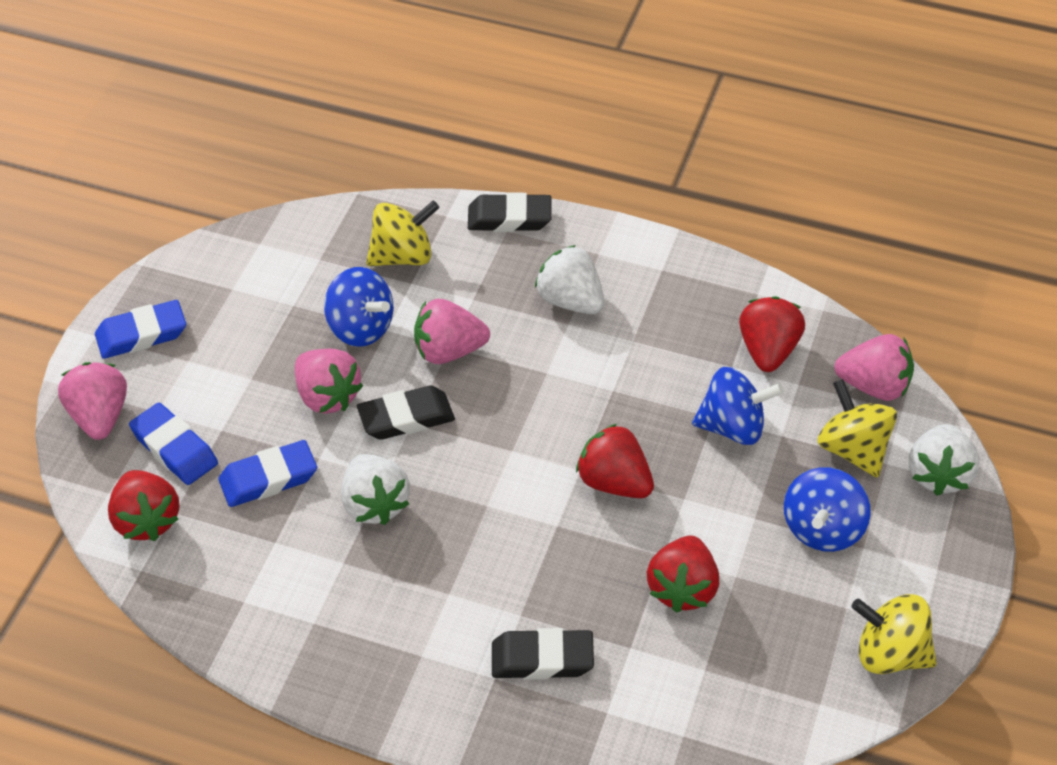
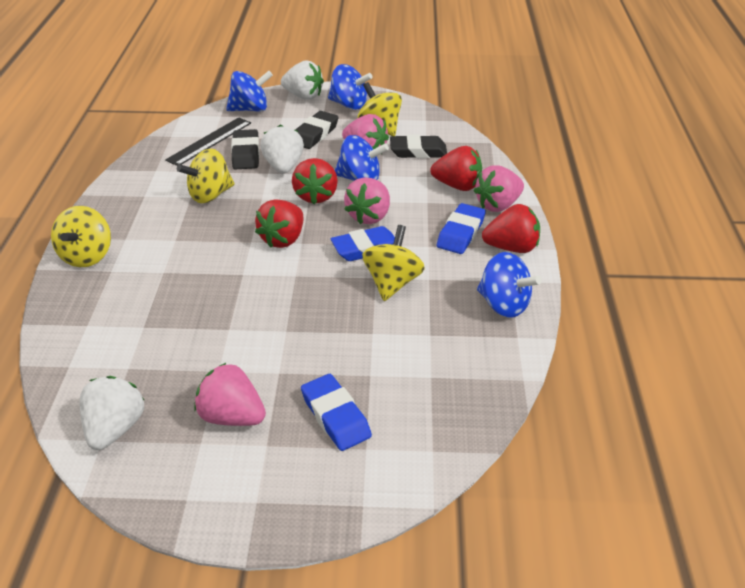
black ruler: none = 0 -> [165,117,251,166] = 1
blue spinning top: [324,267,393,347] [692,367,784,445] [784,467,871,552] = 3 -> [226,71,273,112] [328,64,373,110] [335,135,389,181] [477,252,542,318] = 4
yellow spinning top: [366,200,440,266] [817,379,897,478] [851,594,937,674] = 3 -> [51,206,111,267] [177,149,235,203] [358,82,402,136] [362,225,425,301] = 4

